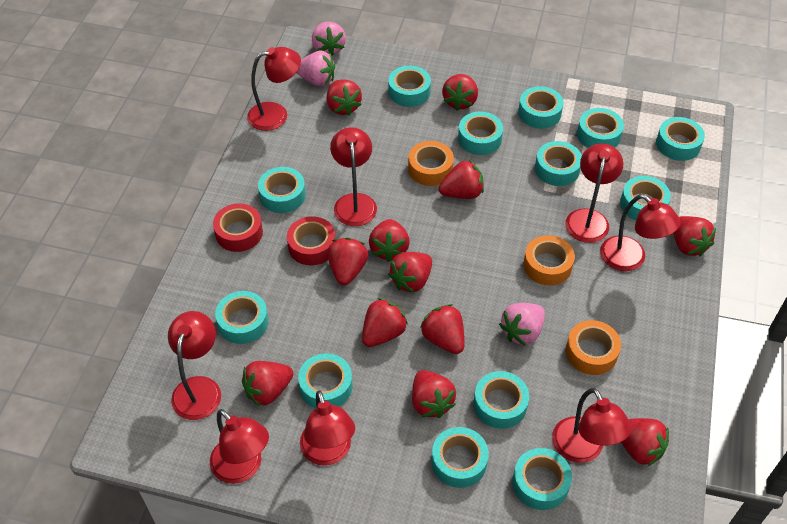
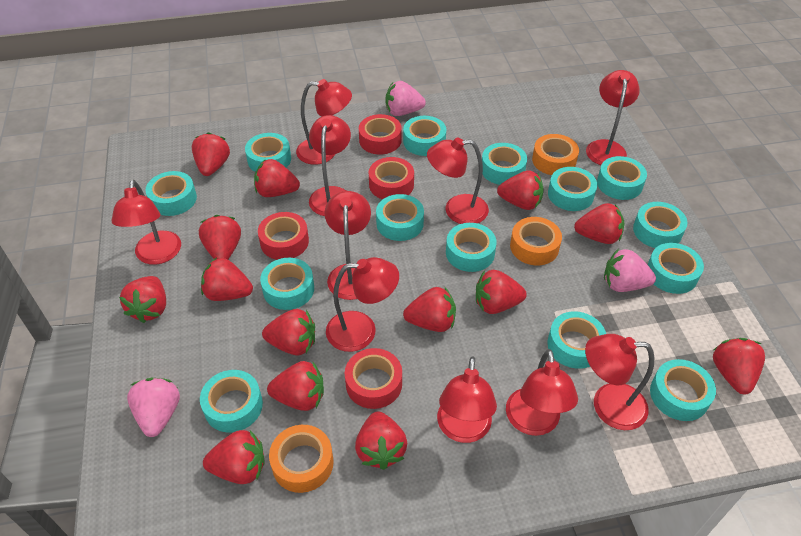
red lamp: [168,311,221,420] [210,409,269,484] [247,47,301,131] [300,391,355,466] [330,127,377,226] [552,388,631,463] [565,143,624,243] [600,194,681,271] = 8 -> [111,180,181,265] [296,79,352,165] [309,115,351,216] [325,191,371,300] [326,257,399,352] [427,137,489,224] [437,357,497,443] [506,349,578,436] [585,334,654,430] [586,70,640,165] = 10
red strawberry: [242,361,293,406] [327,79,362,116] [327,238,368,285] [362,298,408,347] [369,219,410,262] [388,252,432,293] [412,370,456,418] [420,304,465,354] [439,160,484,199] [442,74,478,111] [621,418,669,467] [673,216,716,256] = 12 -> [119,276,166,323] [192,132,230,176] [199,215,241,259] [201,257,253,301] [203,430,265,484] [254,159,300,197] [262,309,315,356] [267,361,324,411] [355,411,407,470] [403,287,456,332] [476,270,527,314] [497,171,544,210] [574,203,624,244] [713,338,765,394] = 14
red tape: [213,204,263,252] [287,216,335,265] = 2 -> [258,212,309,260] [345,348,402,409] [359,114,402,155] [369,157,414,199] = 4
turquoise tape: [215,291,269,344] [258,167,306,213] [298,353,353,408] [388,66,431,107] [431,427,489,488] [458,112,503,155] [474,371,529,429] [512,448,572,510] [518,86,563,129] [535,141,582,186] [577,108,624,148] [620,176,671,220] [656,117,705,161] = 13 -> [145,171,197,216] [200,370,263,432] [245,133,291,172] [260,258,314,310] [376,194,424,241] [403,116,446,156] [446,223,497,272] [482,143,527,185] [547,311,606,369] [548,167,597,211] [597,156,647,200] [633,202,688,248] [648,243,704,294] [650,359,716,421] = 14

